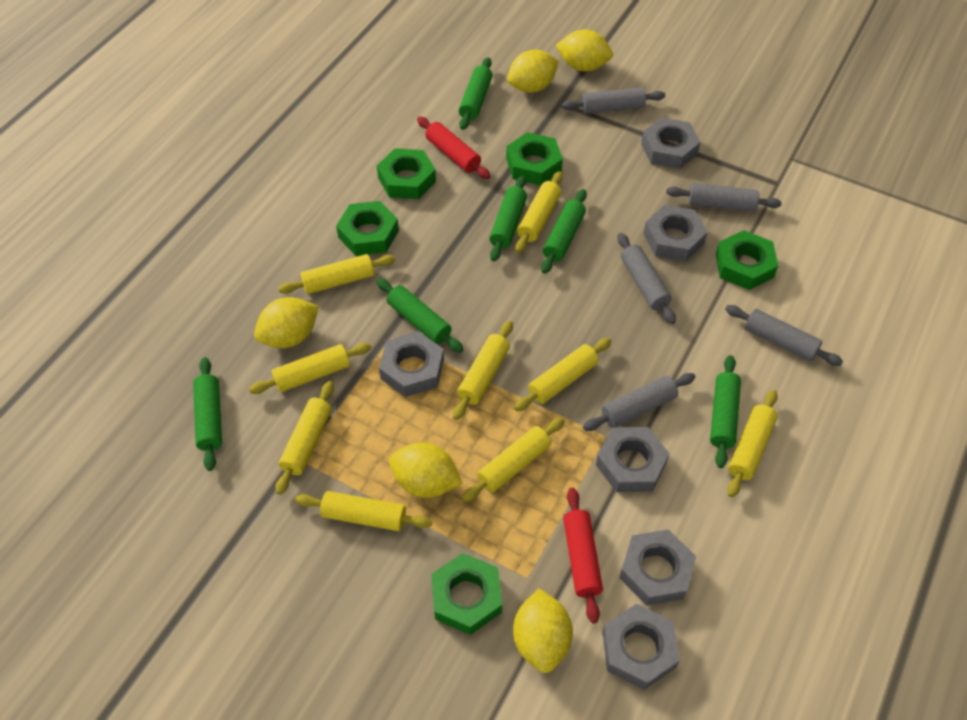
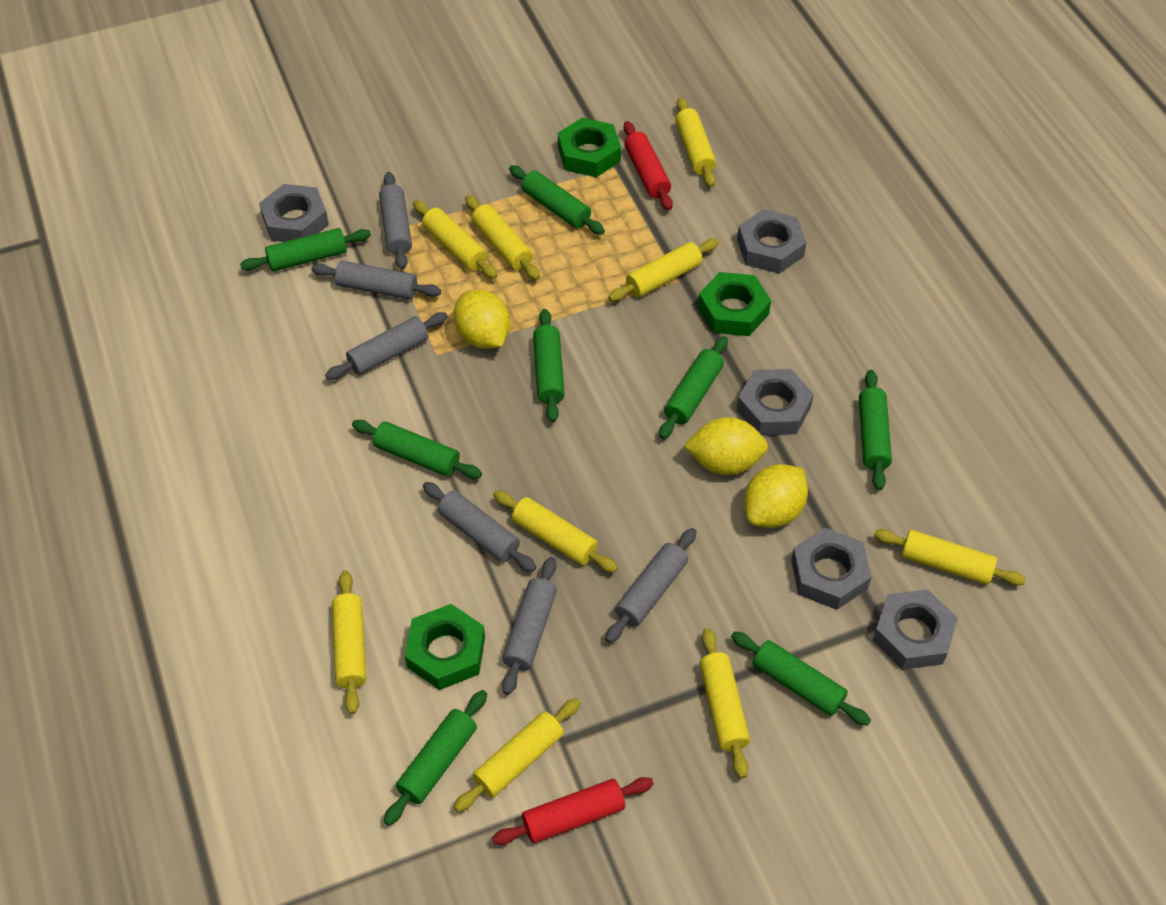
green nut: [336,201,399,256] [377,148,436,199] [431,553,502,635] [506,132,563,185] [716,230,778,290] = 5 -> [405,604,485,690] [558,118,621,177] [698,272,771,336] = 3
green rolling pin: [193,357,222,471] [376,278,463,353] [459,57,492,130] [489,175,527,261] [541,189,587,274] [710,355,741,468] = 6 -> [240,228,371,271] [352,420,482,479] [384,690,487,826] [509,165,605,235] [533,309,565,422] [659,336,728,439] [731,631,871,726] [859,370,892,490] = 8
grey nut: [379,331,444,397] [596,427,670,492] [603,604,680,690] [619,529,696,606] [641,117,701,169] [643,205,707,261] = 6 -> [259,184,329,242] [737,209,807,274] [737,369,814,436] [791,528,872,610] [873,589,958,670] = 5
grey rolling pin: [561,87,665,114] [583,373,695,431] [618,233,676,324] [666,183,782,212] [725,305,843,366] = 5 -> [311,261,441,299] [325,312,448,380] [379,172,412,269] [423,482,536,572] [502,557,557,695] [605,528,697,643] = 6
yellow lemon: [254,297,319,348] [389,443,462,498] [507,50,559,93] [513,588,573,673] [555,29,613,71] = 5 -> [454,289,510,349] [684,417,768,475] [744,464,808,528] = 3

